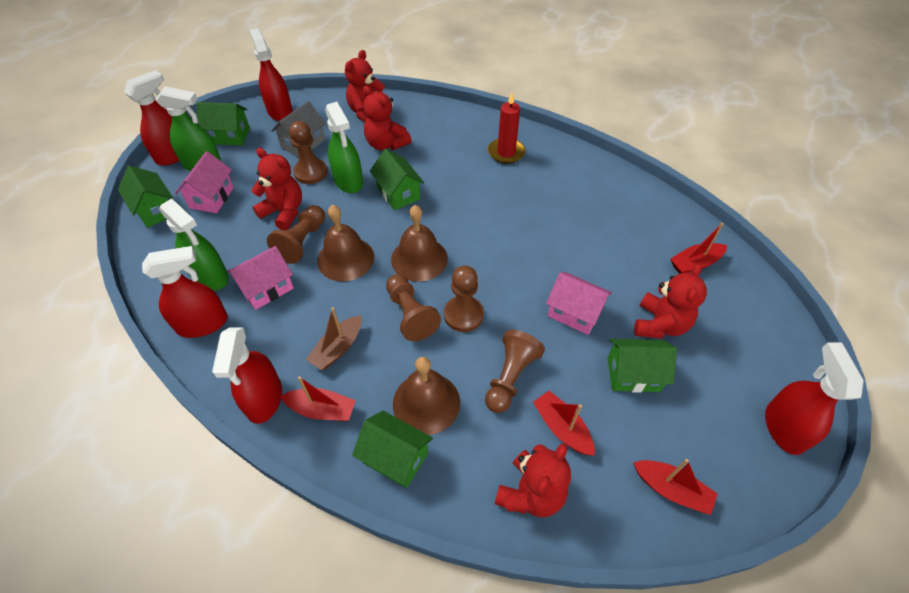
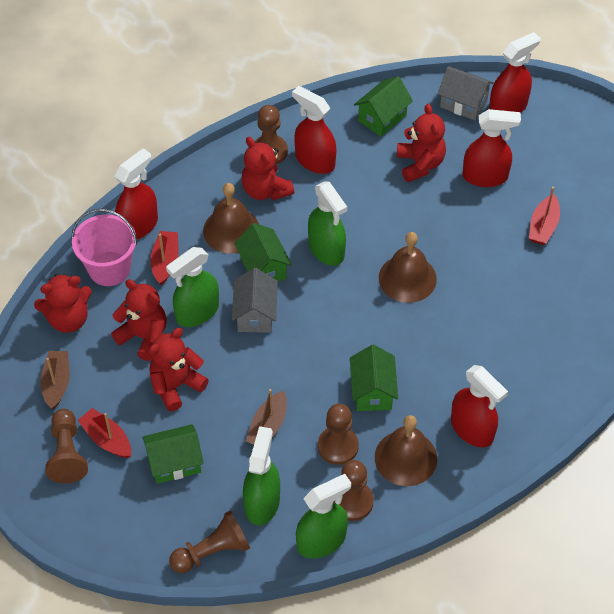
brown boat: [306,307,362,370] = 1 -> [40,351,70,409] [246,389,287,445] = 2
green house: [118,166,173,228] [196,102,250,145] [352,411,433,488] [370,149,424,210] [607,339,677,393] = 5 -> [143,424,204,484] [234,223,292,281] [350,345,398,411] [354,76,413,137] = 4
green spray bottle: [156,87,222,171] [159,198,229,291] [325,102,363,193] = 3 -> [166,247,219,327] [243,426,280,526] [296,474,351,559] [308,181,347,266] = 4
grey house: [271,101,326,157] = 1 -> [232,268,278,333] [438,66,494,121] = 2
pink bucket: none = 0 -> [72,209,137,286] = 1
pink house: [175,151,234,213] [227,246,294,310] [546,272,612,335] = 3 -> none = 0
red boat: [280,376,356,421] [533,391,595,456] [633,459,717,515] [670,223,727,274] = 4 -> [78,408,131,458] [150,231,179,285] [529,187,560,245] = 3
red candle: [488,93,525,164] = 1 -> none = 0

